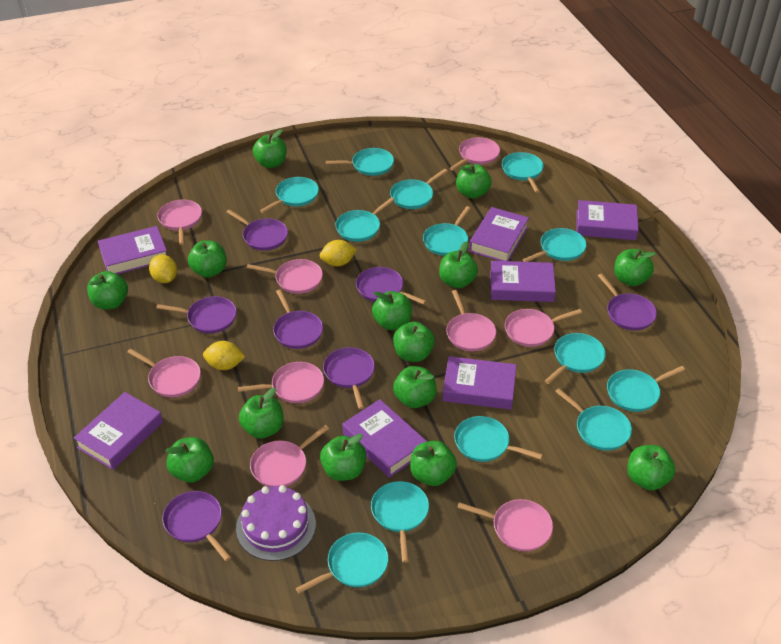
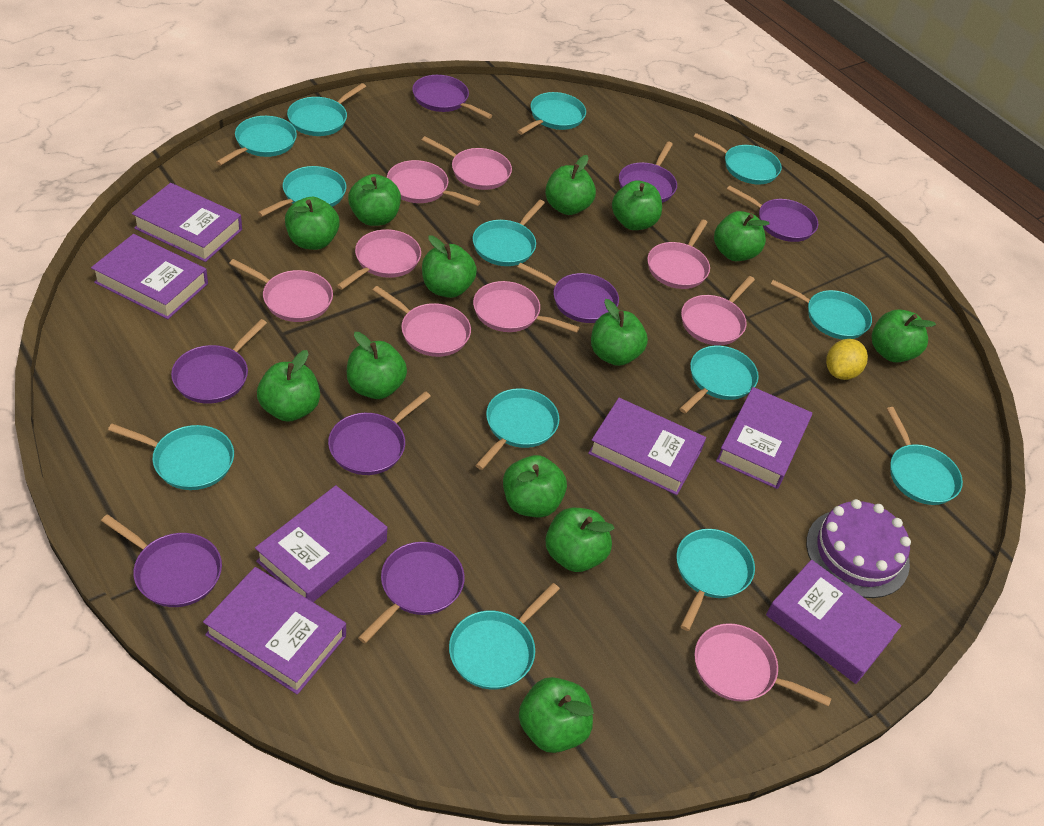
green apple: [87,271,128,309] [165,437,214,482] [188,240,227,278] [239,388,284,439] [253,129,287,168] [320,434,366,481] [372,291,412,330] [393,322,435,362] [393,366,437,408] [410,441,457,486] [439,242,478,288] [456,164,491,199] [614,249,656,286] [627,445,675,491] = 14 -> [257,350,320,422] [285,197,340,250] [347,332,407,399] [348,174,401,226] [422,235,477,298] [503,455,567,517] [519,677,594,753] [545,155,596,215] [545,508,615,572] [591,299,648,366] [612,180,662,230] [714,211,770,261] [872,309,936,363] = 13
purple pan: [156,296,237,334] [162,491,231,561] [226,209,288,251] [273,289,323,349] [323,347,375,409] [356,267,426,305] [598,274,657,330] = 7 -> [101,514,222,607] [171,319,267,404] [328,391,431,475] [358,542,465,643] [412,75,492,119] [517,263,619,323] [619,142,677,203] [727,185,818,242] = 8
yellow lemon: [149,255,177,283] [203,341,245,370] [320,240,357,266] = 3 -> [826,339,868,380] = 1

